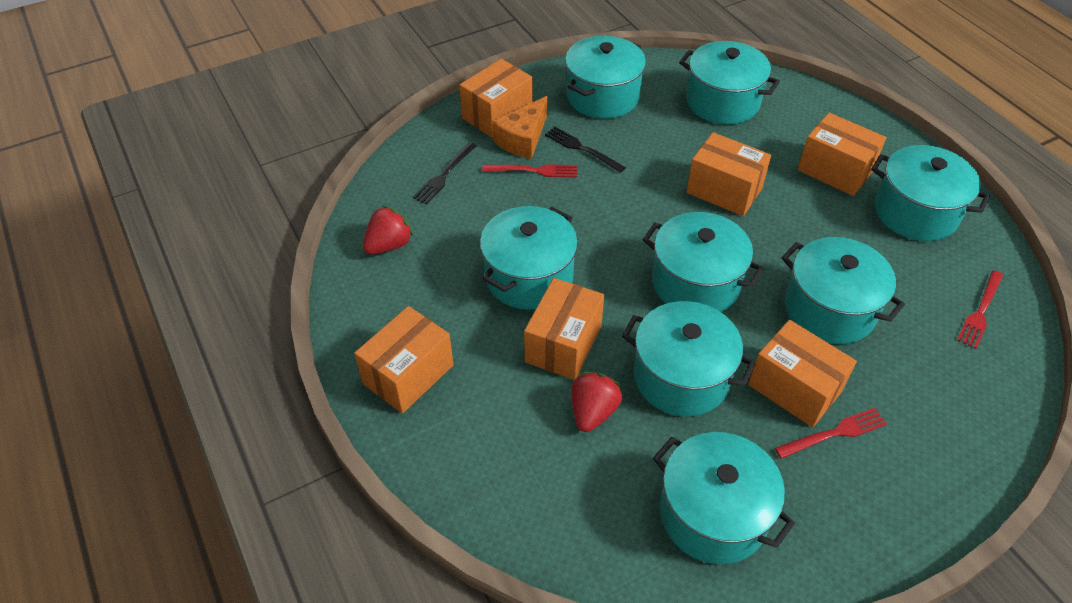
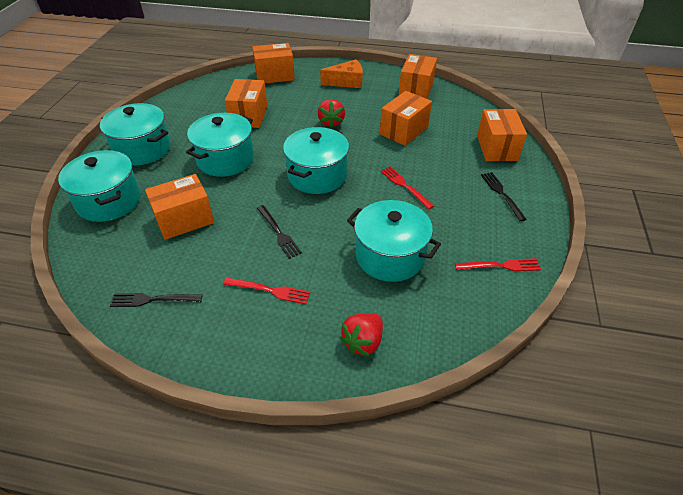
black fork: [413,142,477,204] [545,127,626,173] = 2 -> [110,293,203,307] [257,205,302,259] [481,172,527,221] = 3
turquoise pot: [480,206,578,310] [565,36,646,119] [622,301,755,417] [643,212,764,312] [653,432,795,564] [679,41,780,124] [781,237,905,344] [871,145,990,241] = 8 -> [58,150,141,222] [100,103,171,165] [186,113,254,177] [283,127,349,194] [347,200,441,282] = 5

